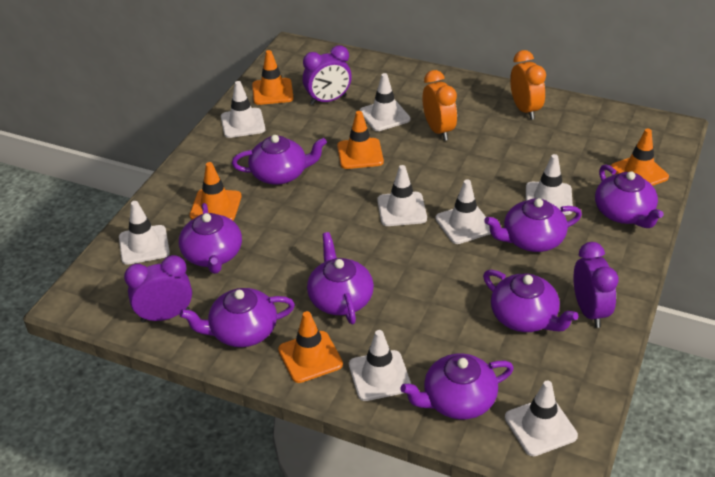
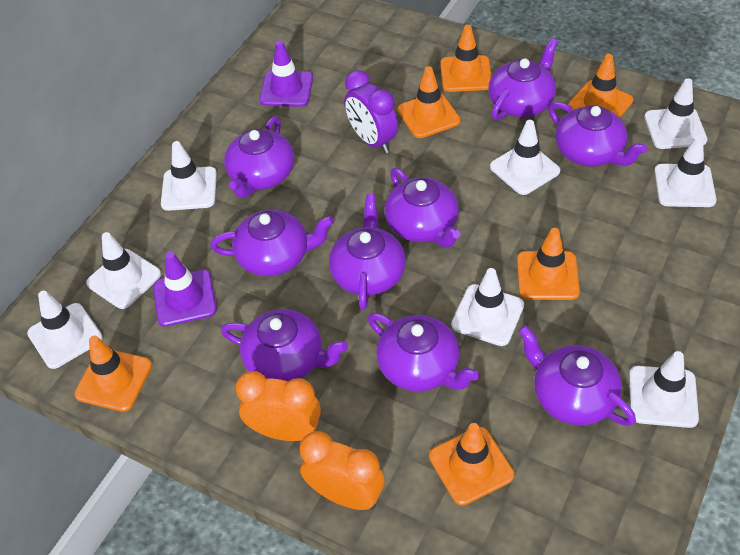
orange traffic cone: [190,162,241,221] [252,50,294,105] [278,311,343,383] [337,111,384,169] [611,129,669,186] = 5 -> [74,336,152,412] [397,66,461,138] [429,423,514,505] [440,25,492,92] [517,228,580,300] [568,54,633,118] = 6
purple clock: [124,255,192,323] [303,45,352,105] [573,242,619,328] = 3 -> [344,70,398,153] = 1
purple teapot: [179,203,242,274] [180,288,295,347] [232,135,327,185] [307,232,374,324] [401,353,514,420] [483,270,579,332] [484,198,582,252] [595,164,664,228] = 8 -> [210,210,334,276] [221,309,348,381] [224,116,294,198] [329,194,406,310] [368,313,479,392] [385,168,460,248] [488,38,558,120] [518,325,636,426] [548,102,647,166] = 9
purple traffic cone: none = 0 -> [153,252,217,327] [259,40,313,107] = 2

